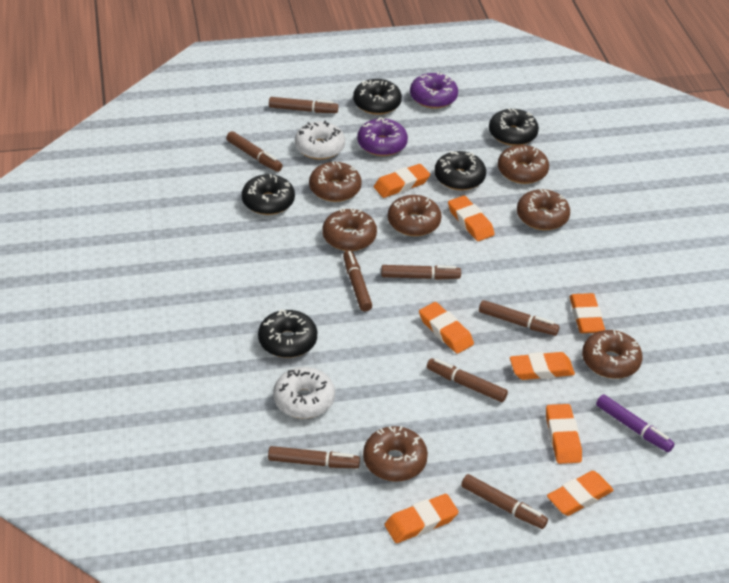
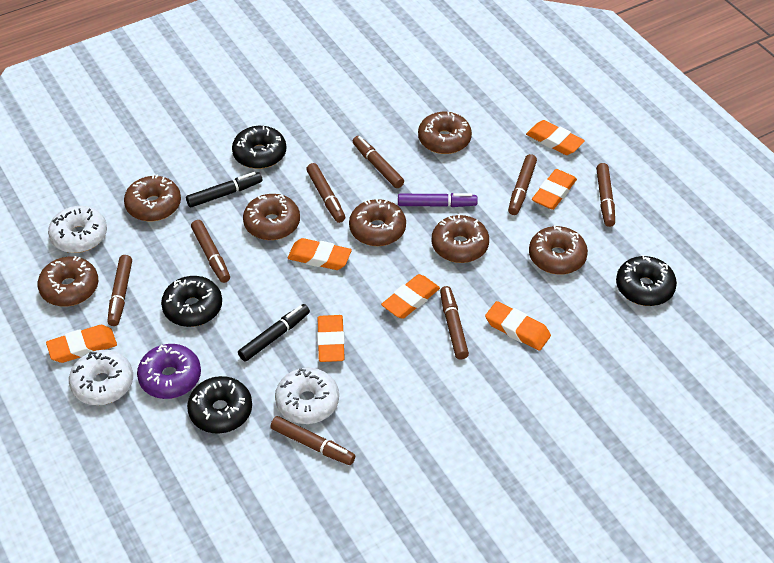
black donut: [242,174,295,215] [258,310,317,358] [353,79,402,115] [434,151,486,190] [489,109,539,146] = 5 -> [161,276,222,327] [187,376,252,434] [232,126,286,169] [616,255,677,306] = 4
black marker: none = 0 -> [186,172,262,208] [238,304,310,362] = 2
orange eraser: [374,164,430,198] [384,494,459,543] [419,302,474,354] [448,195,495,241] [510,352,575,380] [546,404,582,464] [547,471,614,516] [570,293,605,333] = 8 -> [46,325,117,363] [287,238,352,270] [317,315,345,362] [381,274,440,319] [485,301,551,351] [526,120,585,155] [532,169,577,210] = 7
purple donut: [357,117,408,156] [410,72,458,109] = 2 -> [137,344,201,399] = 1
white donut: [273,367,335,419] [295,121,345,160] = 2 -> [48,206,107,253] [69,350,133,405] [275,368,339,424] = 3

